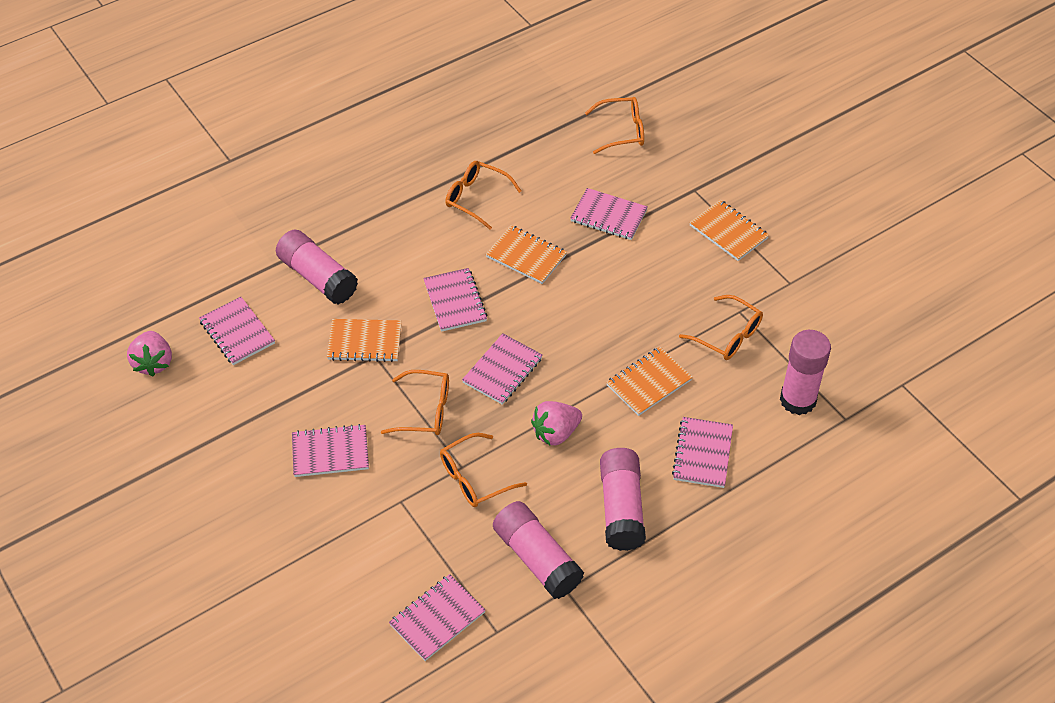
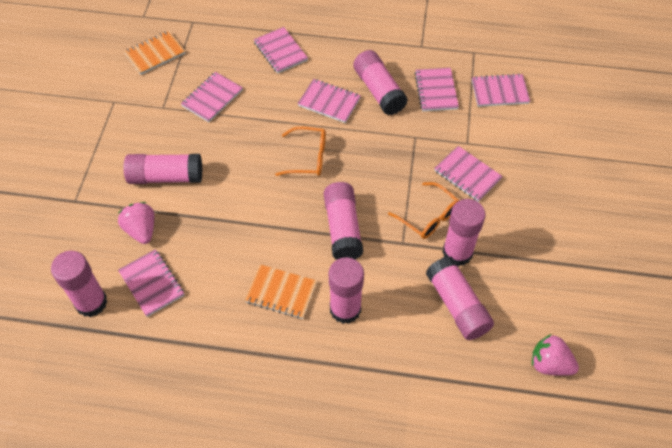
orange glasses: [381,370,449,435] [440,433,527,507] [445,161,521,230] [585,97,644,154] [679,295,763,360] = 5 -> [275,127,326,176] [388,182,459,239] = 2
orange notebook: [327,319,402,362] [486,225,567,284] [606,347,693,416] [689,200,769,261] = 4 -> [124,31,185,75] [244,264,317,319] = 2
pink glue stick: [276,230,358,305] [493,501,584,599] [600,448,646,551] [780,330,831,415] = 4 -> [51,251,108,317] [123,154,202,184] [324,182,363,260] [329,257,364,324] [353,50,408,115] [426,256,494,340] [442,199,485,266] = 7

